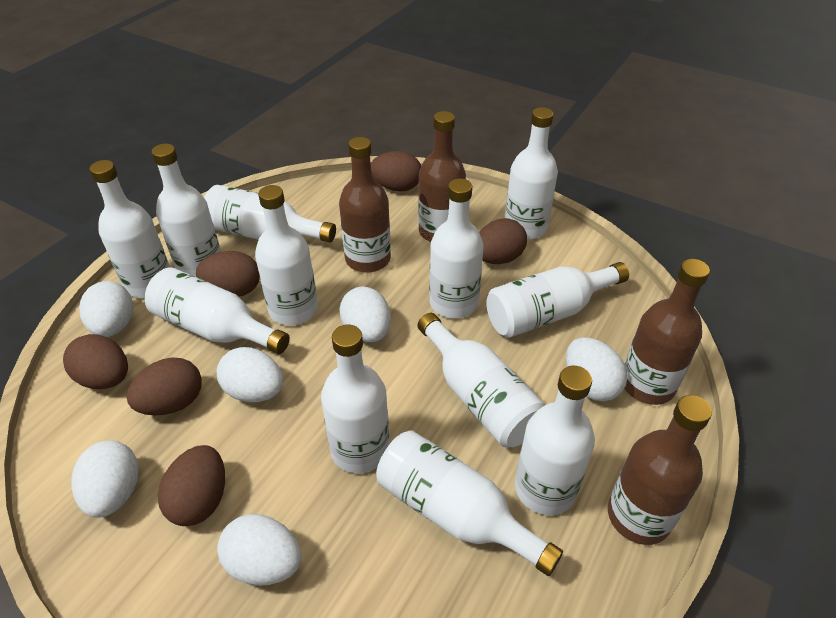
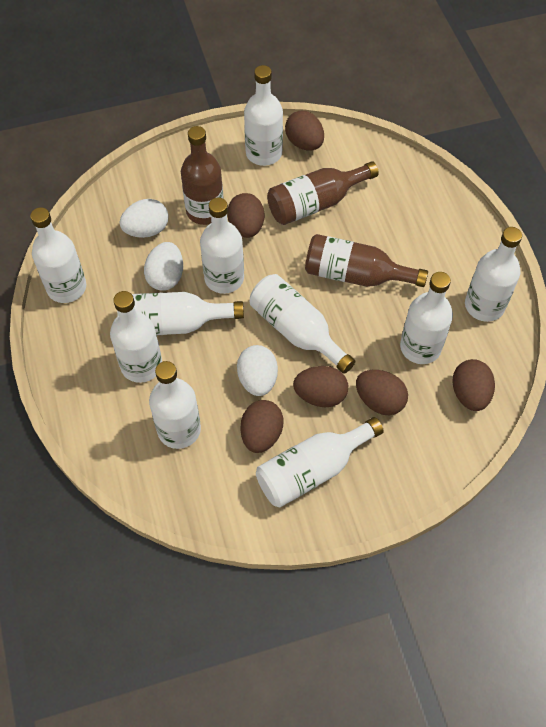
brown bottle: [339,137,391,273] [418,111,466,242] [608,395,712,545] [624,259,710,405] = 4 -> [181,126,224,225] [267,161,379,225] [305,234,428,287] = 3
white bottle: [89,160,169,298] [145,267,290,354] [151,143,221,277] [204,185,336,242] [255,185,318,326] [321,324,389,473] [376,430,563,576] [418,313,545,447] [429,178,484,318] [486,262,629,338] [505,107,558,240] [515,366,595,515] = 12 -> [30,207,86,303] [110,291,162,383] [117,292,244,335] [149,361,201,449] [200,197,244,294] [244,65,283,166] [250,274,355,374] [256,417,384,507] [400,272,453,364] [465,227,522,322] = 10
white egg: [71,440,139,518] [79,281,133,337] [217,347,283,402] [217,514,301,586] [339,287,391,342] [566,337,628,401] = 6 -> [120,199,168,238] [144,242,183,291] [237,345,278,396] = 3

